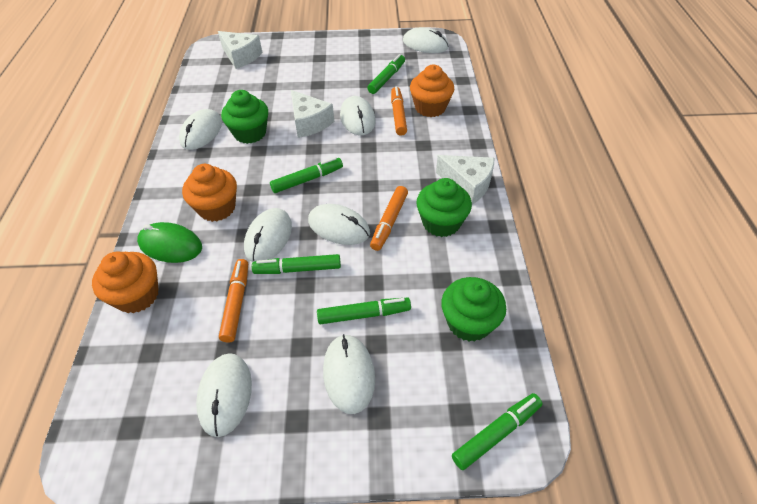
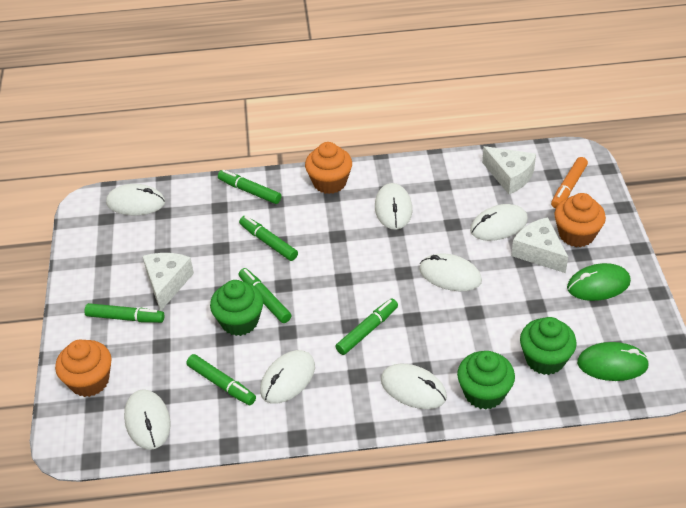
green marker: [252,254,341,274] [270,157,343,193] [317,298,411,324] [367,54,405,94] [452,393,543,470] = 5 -> [84,303,165,323] [186,354,256,405] [218,170,281,204] [238,268,292,323] [239,216,298,261] [335,298,398,355] = 6
green mouse: [137,222,202,263] = 1 -> [567,263,631,301] [577,342,649,381] = 2
orange marker: [219,259,248,343] [370,186,408,251] [391,87,407,136] = 3 -> [551,157,588,209] = 1

